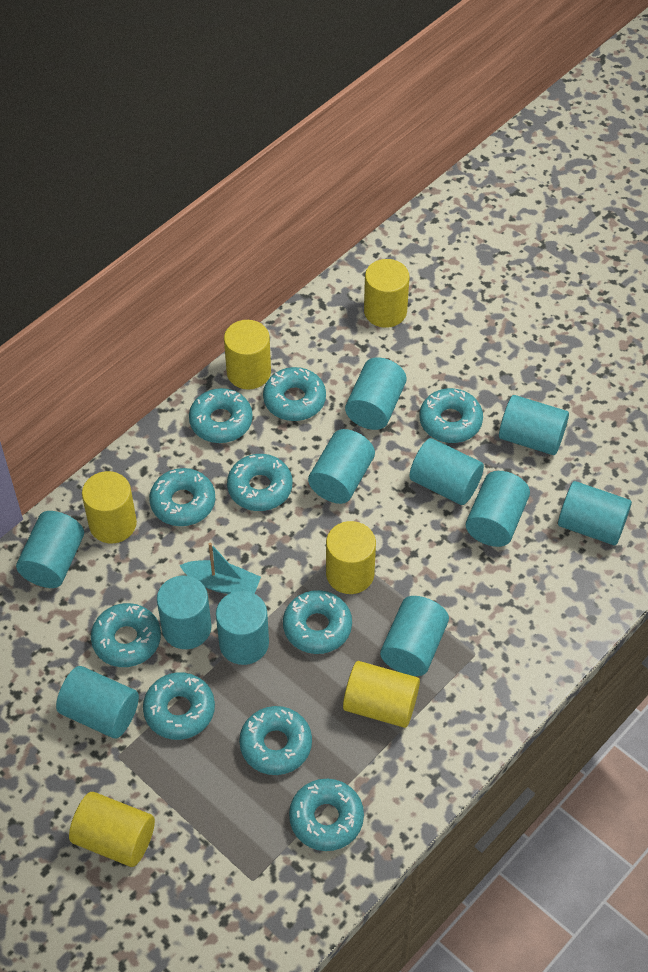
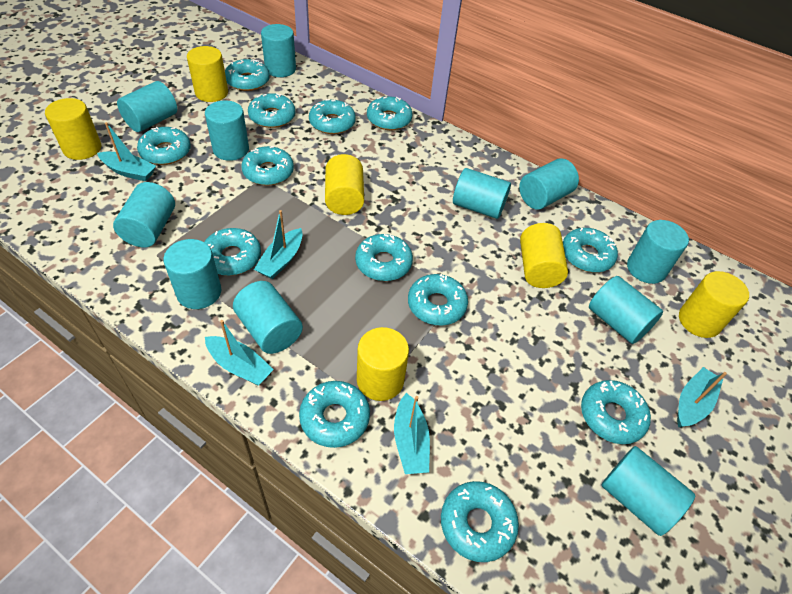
turquoise boat: [180,542,261,594] = 1 -> [97,122,156,182] [205,320,274,385] [254,210,303,279] [394,393,430,474] [677,367,727,427] = 5
turquoise donut: [91,603,161,667] [143,672,215,740] [149,468,215,526] [189,388,253,443] [227,454,292,511] [239,706,312,775] [263,367,326,421] [283,590,352,654] [289,779,364,851] [419,388,483,443] = 10 -> [137,127,191,165] [204,228,261,276] [225,59,270,91] [241,146,294,186] [248,93,295,128] [299,381,370,448] [309,99,356,134] [355,234,413,281] [367,96,413,130] [408,274,468,326] [441,481,519,562] [563,228,618,273] [581,380,651,444] = 13

